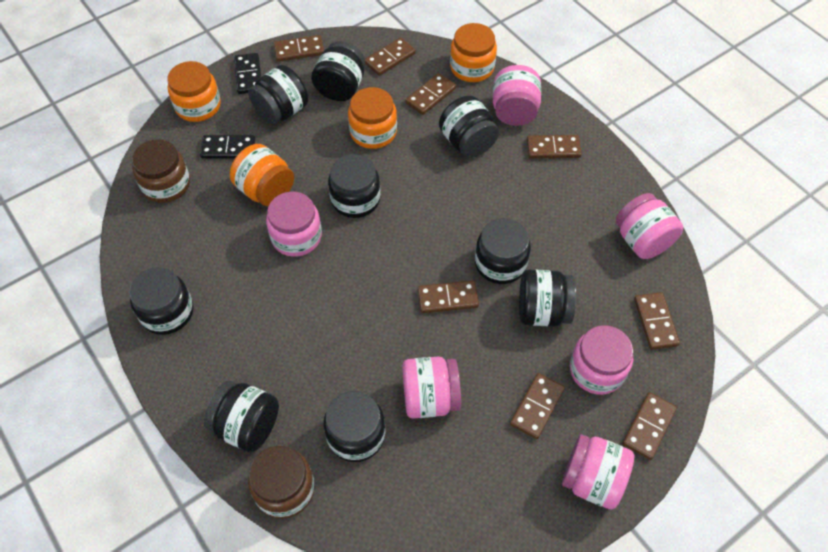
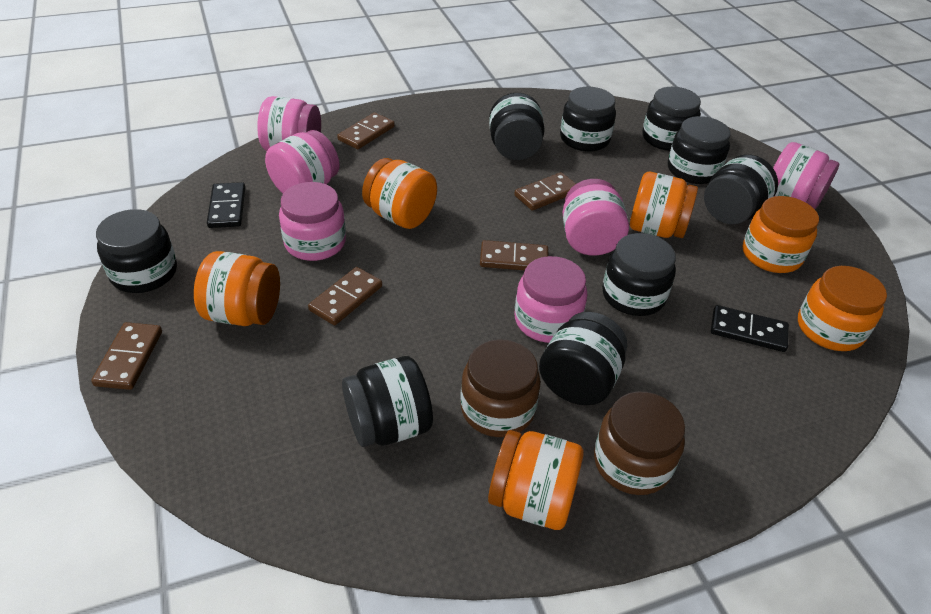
brown domino: [274,35,324,62] [365,37,416,76] [405,73,456,115] [418,280,479,313] [510,373,565,439] [527,135,581,159] [622,392,677,460] [634,292,680,350] = 8 -> [91,322,162,390] [308,267,382,325] [337,112,395,149] [480,240,548,271] [514,172,576,211] = 5
orange jar: [167,61,221,122] [230,144,294,206] [348,87,397,149] [450,23,497,82] = 4 -> [194,251,280,326] [362,158,437,229] [488,430,584,530] [630,172,698,238] [743,196,819,273] [798,266,887,351] = 6

